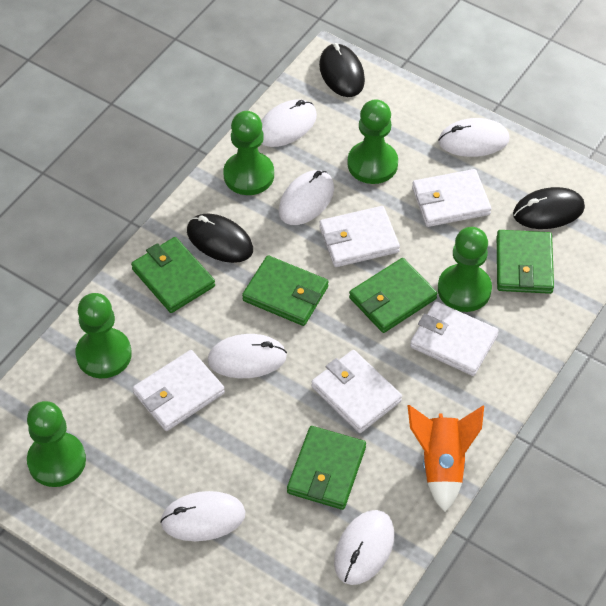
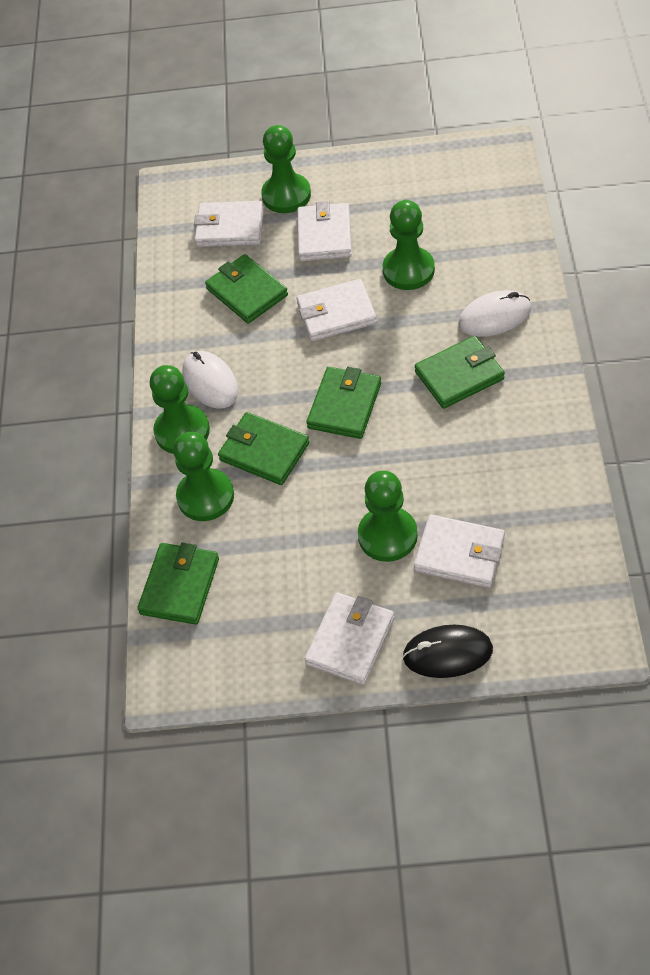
black mouse: [187,214,253,263] [319,43,365,97] [513,187,585,229] = 3 -> [402,625,493,678] = 1
orange rocket: [407,405,484,512] = 1 -> none = 0
white mouse: [160,491,245,541] [207,334,287,378] [261,99,317,147] [279,170,334,225] [334,510,394,585] [438,118,509,157] = 6 -> [183,351,238,409] [458,290,531,337] = 2

